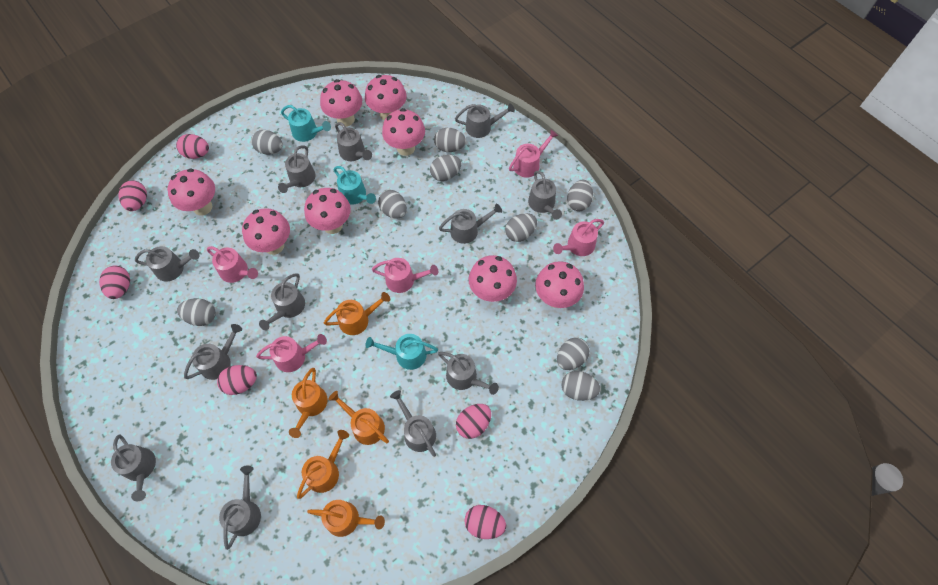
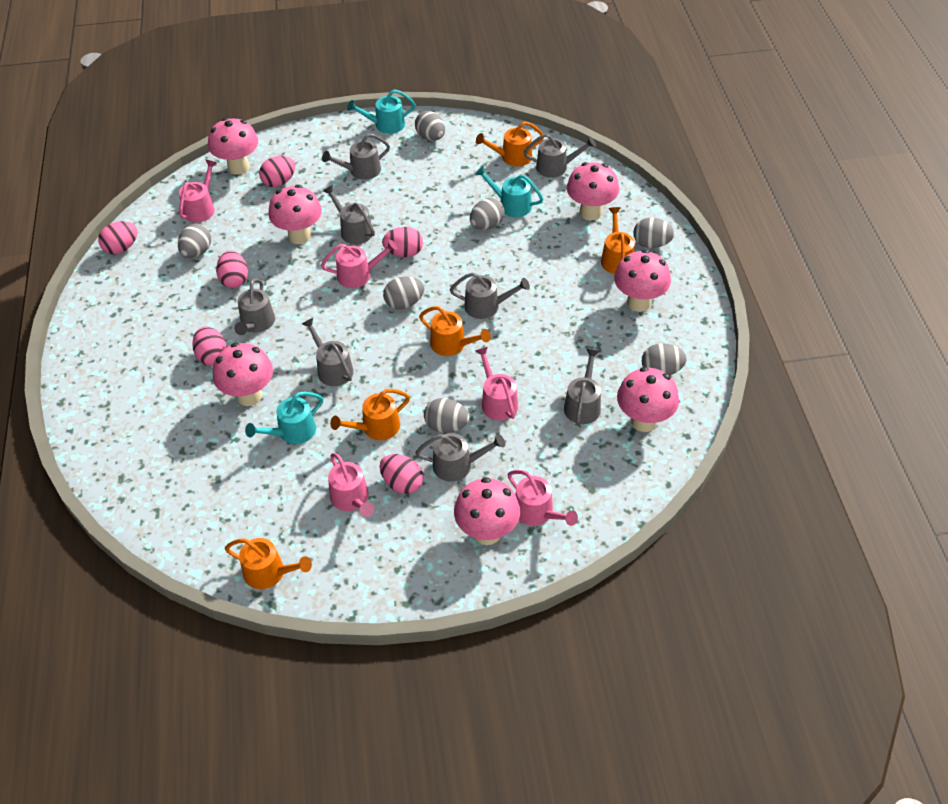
grey egg: [177,298,216,326] [251,130,283,155] [378,190,407,219] [430,155,462,181] [434,128,466,152] [505,213,537,242] [557,338,590,370] [561,371,601,401] [567,180,593,211] = 9 -> [178,224,211,258] [383,276,425,310] [415,111,445,141] [424,398,469,433] [470,198,505,230] [633,218,675,248] [642,343,687,375] = 7
grey watering can: [111,434,156,501] [135,246,199,282] [184,324,242,380] [219,466,261,550] [259,273,305,330] [278,145,316,193] [335,122,372,161] [390,390,436,457] [438,352,499,395] [439,204,502,244] [455,103,515,138] [528,171,562,220] = 12 -> [234,278,275,335] [302,318,354,386] [322,134,390,180] [323,185,375,244] [415,433,505,482] [450,273,530,319] [524,134,596,178] [564,349,601,424] = 8
pink mushroom: [167,168,215,215] [242,208,290,255] [304,188,351,234] [320,79,362,126] [365,75,407,121] [382,108,425,156] [469,255,517,302] [535,261,584,308] = 8 -> [208,118,258,175] [213,343,273,406] [269,185,322,244] [454,477,520,545] [567,162,619,221] [614,249,671,312] [617,367,679,432] = 7

